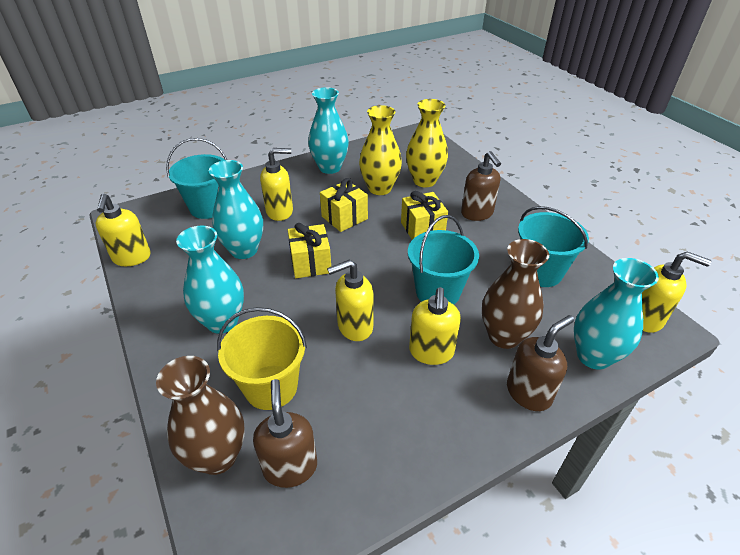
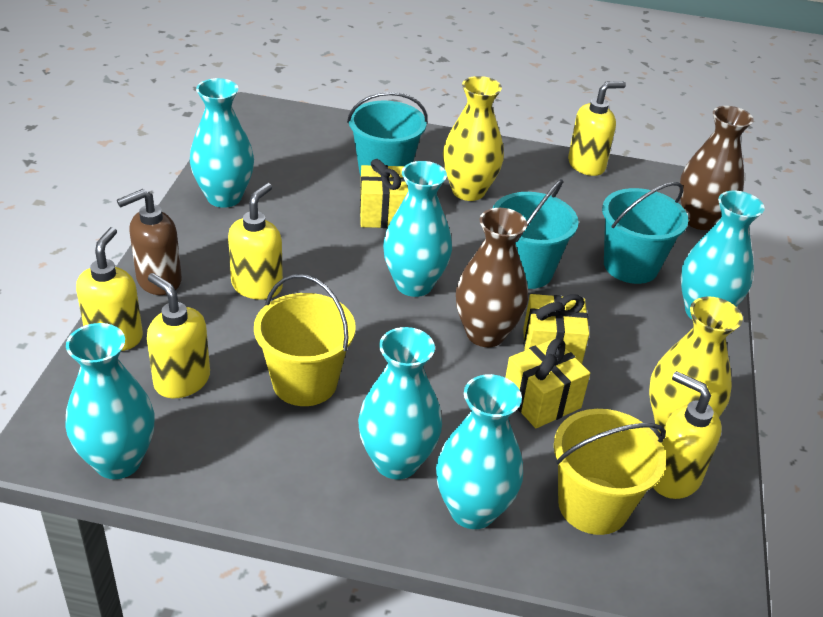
brown soap dispenser: [253,379,317,488] [461,151,501,221] [507,315,574,411] = 3 -> [117,189,182,295] = 1
turquoise vase: [176,225,244,334] [209,160,263,259] [308,87,349,174] [574,258,659,370] = 4 -> [66,323,155,479] [190,78,254,208] [358,327,442,479] [383,161,452,297] [436,374,523,529] [681,191,765,319] = 6
yellow bucket: [217,307,307,410] = 1 -> [254,274,356,406] [554,409,666,535] = 2

